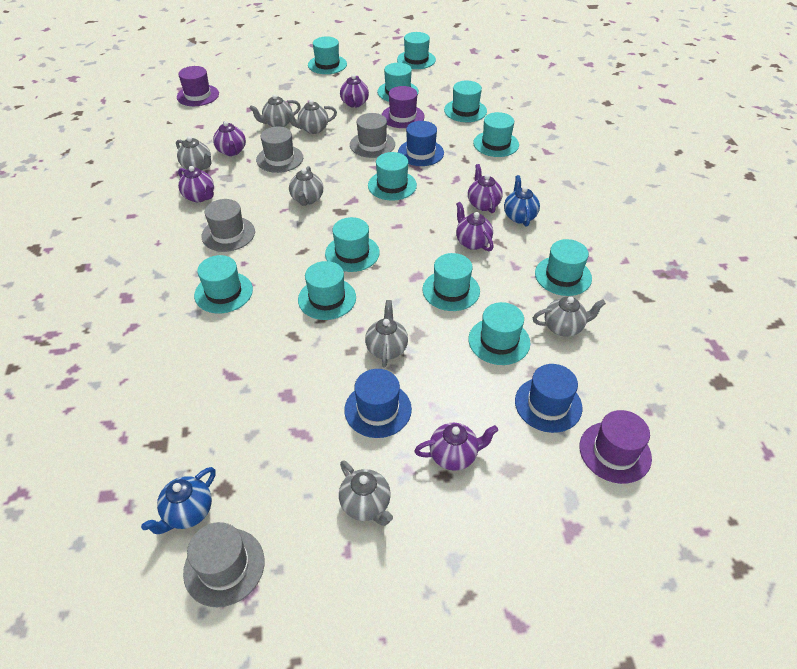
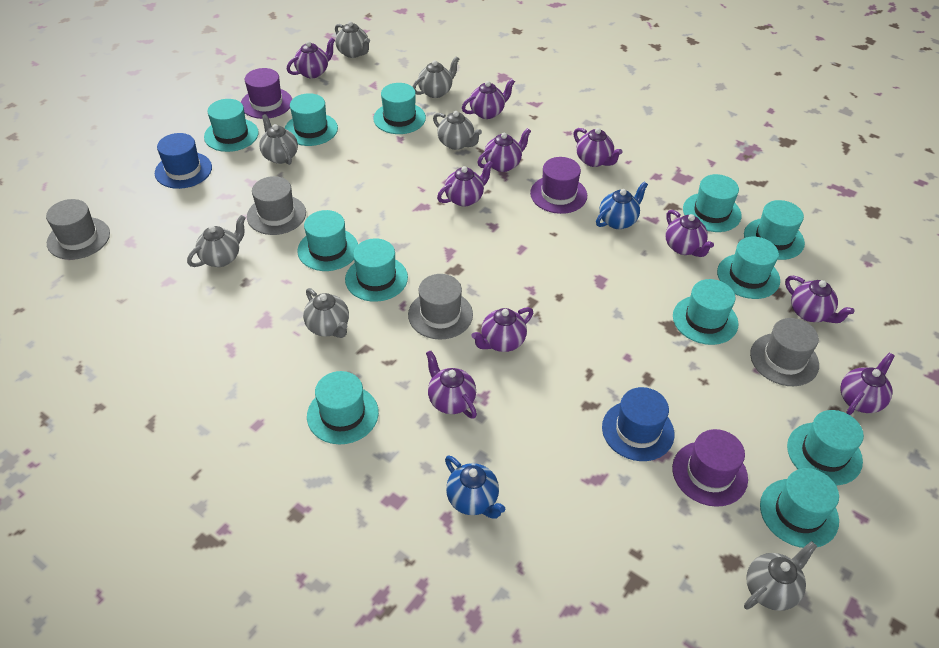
blue hat: [344,369,412,438] [398,121,444,166] [515,364,582,433] = 3 -> [155,133,212,189] [602,387,674,461] = 2
purple teapot: [178,166,214,202] [213,121,246,156] [340,74,369,108] [414,423,498,471] [456,202,494,251] [468,164,503,213] = 6 -> [287,38,335,78] [426,351,477,419] [437,161,493,207] [462,79,515,119] [471,307,533,352] [477,128,531,172] [573,128,622,167] [666,210,714,257] [785,275,855,323] [840,352,895,415] = 10

